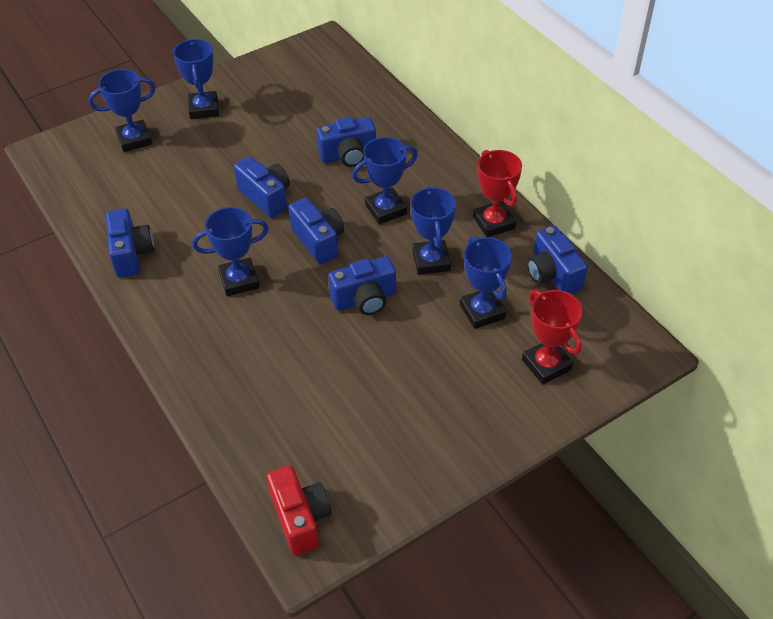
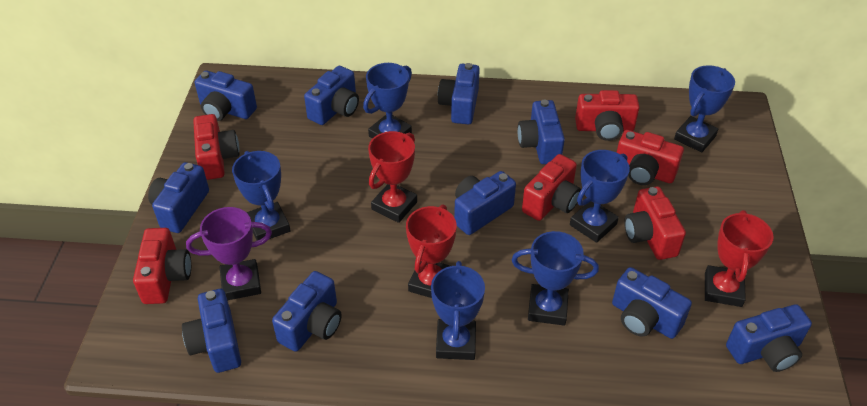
blue camera: [106,208,154,277] [234,156,290,218] [288,198,344,264] [316,117,376,167] [328,256,396,315] [527,226,588,294] = 6 -> [148,162,209,233] [182,289,241,373] [195,71,257,121] [272,271,342,352] [304,66,359,125] [438,63,480,125] [454,171,516,235] [518,100,565,164] [612,267,692,339] [726,304,812,372] = 10
purple trophy: none = 0 -> [186,207,272,300] = 1
red camera: [266,465,331,555] = 1 -> [133,228,191,304] [193,114,239,180] [522,154,581,221] [575,90,640,141] [616,130,684,185] [624,186,686,260] = 6
red trophy: [473,150,522,237] [522,290,583,384] = 2 -> [368,131,417,223] [406,204,457,298] [705,210,774,307] = 3

